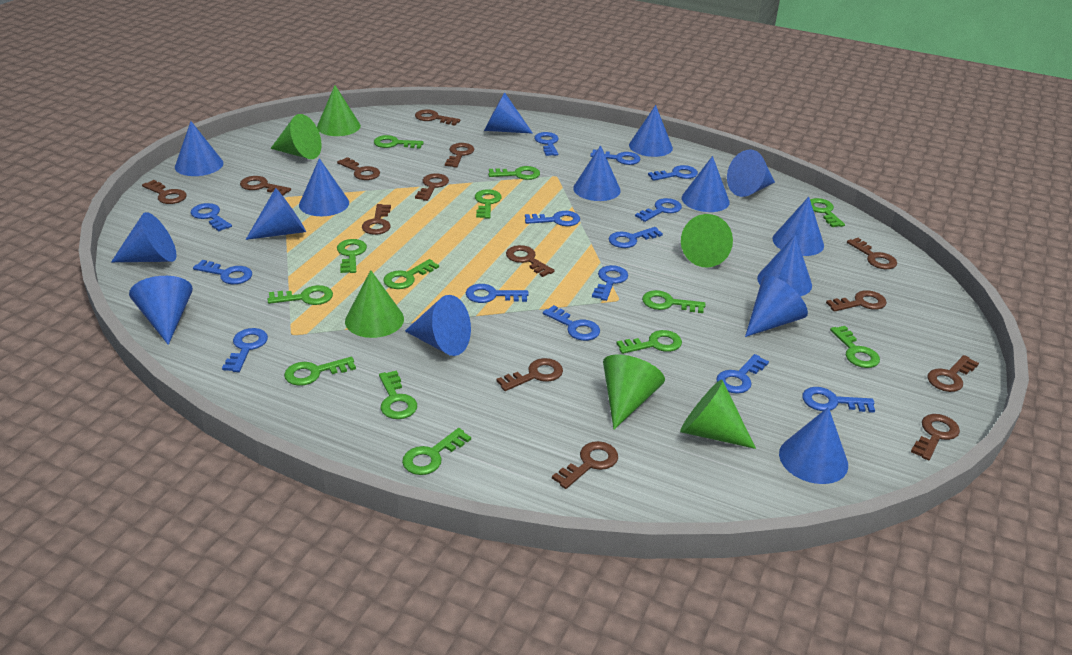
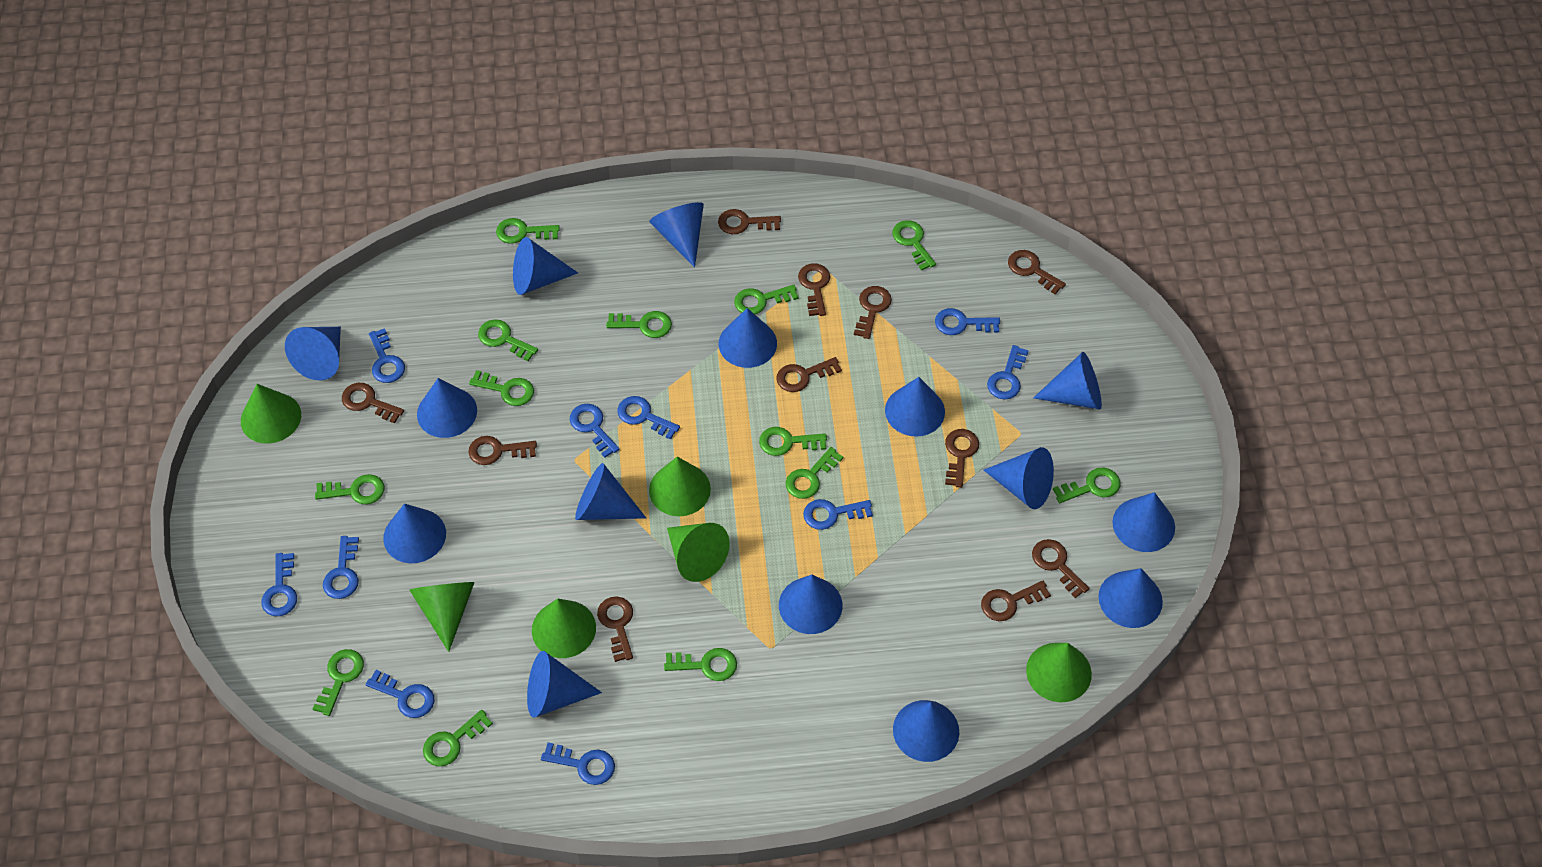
blue key: [190,203,232,231] [193,260,252,284] [222,328,268,372] [466,284,529,303] [525,211,580,226] [534,132,559,156] [543,305,600,341] [590,150,641,165] [592,265,628,301] [609,227,663,248] [635,198,682,222] [648,165,698,181] [716,354,769,394] [802,387,875,413] = 14 -> [261,553,297,616] [323,536,359,599] [366,670,435,718] [369,328,405,383] [541,742,615,785] [570,404,619,458] [617,396,680,440] [803,499,873,530] [935,308,1000,335] [987,345,1029,400] = 10
brown key: [142,180,187,204] [240,176,291,196] [337,157,380,180] [362,204,391,235] [415,109,461,125] [415,173,449,201] [445,143,474,168] [496,358,563,391] [506,245,555,277] [552,441,618,489] [826,290,887,312] [847,238,897,269] [911,414,960,460] [927,355,979,392] = 14 -> [342,383,404,423] [468,436,537,465] [597,596,633,662] [718,209,781,234] [776,357,842,392] [798,263,830,316] [854,286,892,339] [945,429,979,488] [981,581,1051,621] [1008,250,1066,294] [1032,539,1090,598] = 11

